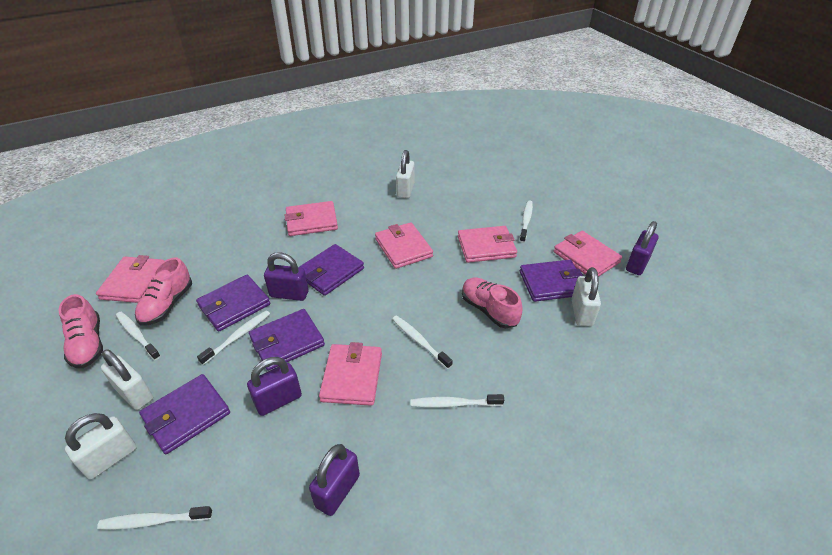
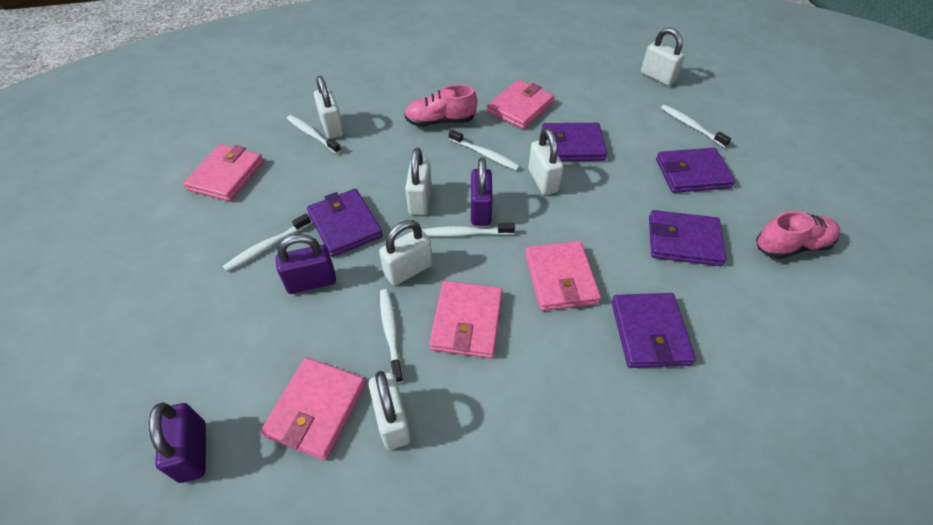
pink shoe: [58,294,103,368] [135,258,192,326] [462,277,523,328] = 3 -> [404,85,477,126] [756,211,840,259] = 2
pink wallet: [96,255,164,303] [285,201,338,236] [319,342,382,406] [375,222,433,269] [458,226,517,263] [554,231,622,277] = 6 -> [183,144,264,202] [261,358,366,460] [429,281,503,358] [487,80,554,129] [525,241,601,311] = 5
purple padlock: [247,357,302,416] [264,252,309,301] [309,444,360,516] [626,221,658,275] = 4 -> [149,402,206,483] [276,234,336,294] [471,158,493,226] = 3
white padlock: [65,413,137,480] [101,350,153,410] [396,150,415,198] [572,267,601,326] = 4 -> [314,76,344,139] [368,371,411,450] [379,220,432,286] [405,148,432,215] [528,128,563,195] [641,27,685,86] = 6

